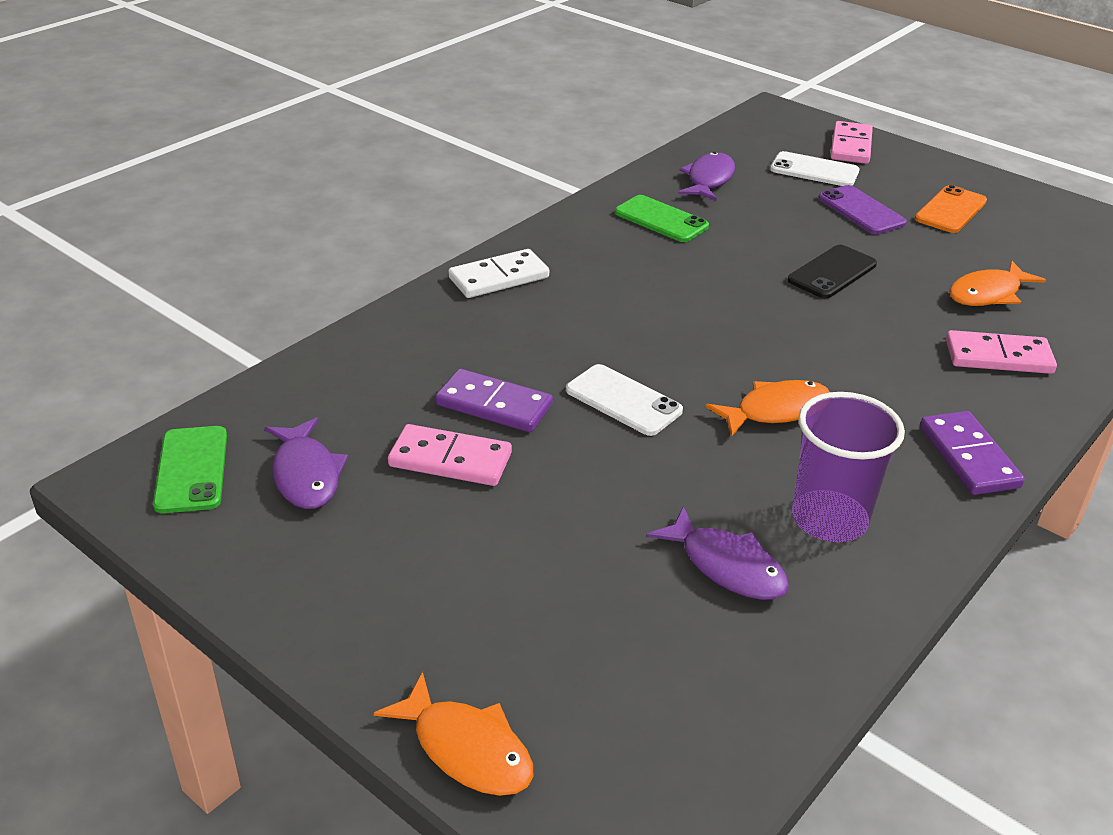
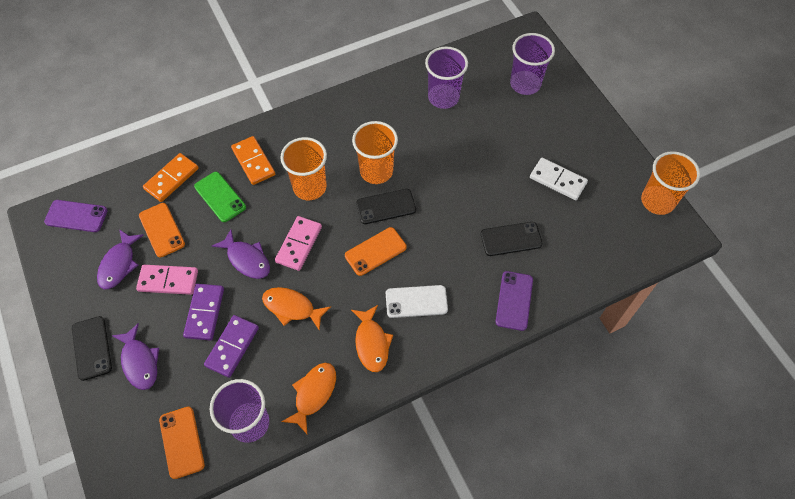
black phone: [788,245,877,298] = 1 -> [72,316,112,381] [356,189,416,224] [481,222,543,256] = 3
green phone: [153,426,227,513] [615,195,709,242] = 2 -> [194,172,246,222] = 1
orange cup: none = 0 -> [280,137,327,200] [352,121,398,184] [641,151,700,215] = 3
orange domino: none = 0 -> [143,153,199,202] [231,136,275,185] = 2
orange phone: [915,185,987,233] = 1 -> [139,203,185,257] [159,407,205,479] [345,227,407,276] = 3
pink domino: [388,424,512,486] [831,121,873,164] [946,330,1057,374] = 3 -> [136,265,198,295] [275,216,322,271] = 2
purple cup: [792,392,905,542] = 1 -> [210,379,269,443] [425,47,468,109] [510,33,555,95] = 3
purple phone: [818,185,907,234] = 1 -> [44,200,108,232] [496,271,533,331] = 2
white phone: [566,364,683,436] [770,151,860,186] = 2 -> [386,285,448,318] = 1

